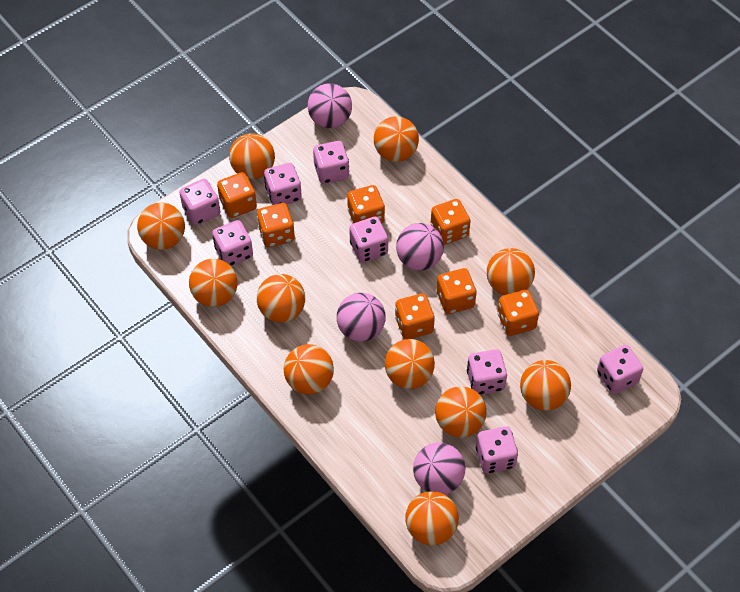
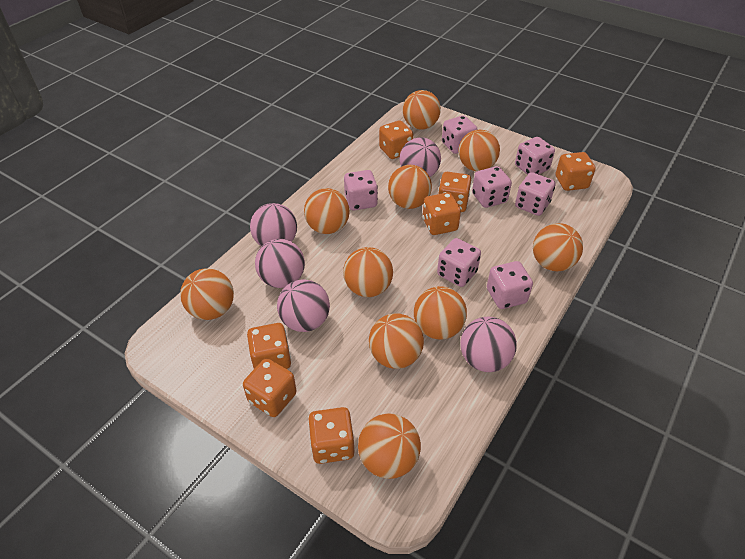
orange ball: [137,203,185,250] [189,259,237,307] [229,133,275,179] [257,274,305,323] [284,344,334,394] [374,116,419,162] [385,339,435,389] [406,491,459,545] [435,386,487,438] [487,248,535,295] [520,360,571,411] = 11 -> [180,268,234,320] [304,188,350,234] [343,247,393,297] [358,414,421,479] [369,313,424,369] [388,165,432,209] [403,90,441,130] [414,286,467,339] [458,130,500,171] [533,223,583,271] = 10
pink ball: [308,83,352,128] [337,293,386,342] [396,223,444,271] [413,442,465,495] = 4 -> [250,203,297,247] [255,239,305,288] [277,279,330,332] [399,137,441,177] [460,317,517,372] = 5
pink dice: [179,179,221,225] [212,220,253,266] [264,163,302,205] [313,141,349,184] [349,217,388,263] [467,349,507,395] [476,426,518,474] [597,345,643,394] = 8 -> [344,170,378,211] [437,238,481,287] [442,115,477,154] [472,166,512,208] [487,261,533,309] [515,137,555,175] [515,172,556,216] = 7

